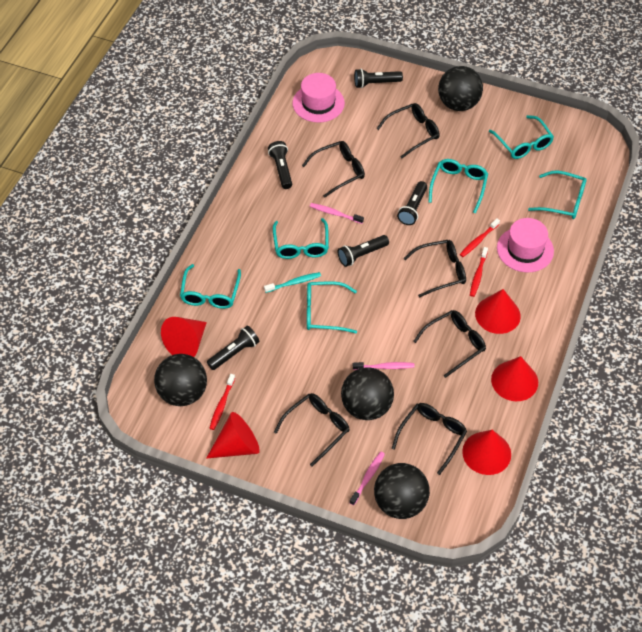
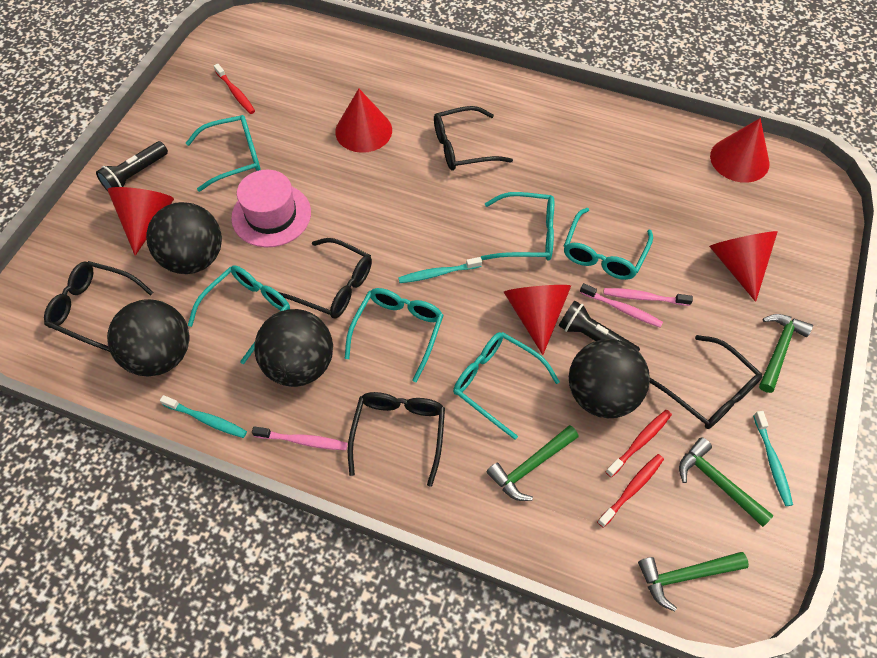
black flashlight: [207,326,259,370] [268,141,292,189] [338,235,389,267] [354,69,403,88] [397,181,427,225] = 5 -> [96,141,168,191] [559,301,640,352] = 2
black glasses: [274,393,350,467] [302,141,365,198] [376,103,440,159] [392,403,467,475] [403,240,466,298] [413,310,486,378] = 6 -> [44,261,154,352] [279,238,372,319] [348,392,445,487] [434,106,513,171] [649,335,762,429] = 5
green hammer: none = 0 -> [487,425,579,501] [638,552,749,612] [679,437,774,527] [759,314,813,393] = 4
pink hat: [292,73,345,123] [497,218,554,272] = 2 -> [231,170,311,247] = 1
turquoise toothbrush: [264,272,321,293] = 1 -> [160,395,247,438] [398,257,482,283] [753,411,793,506] = 3

